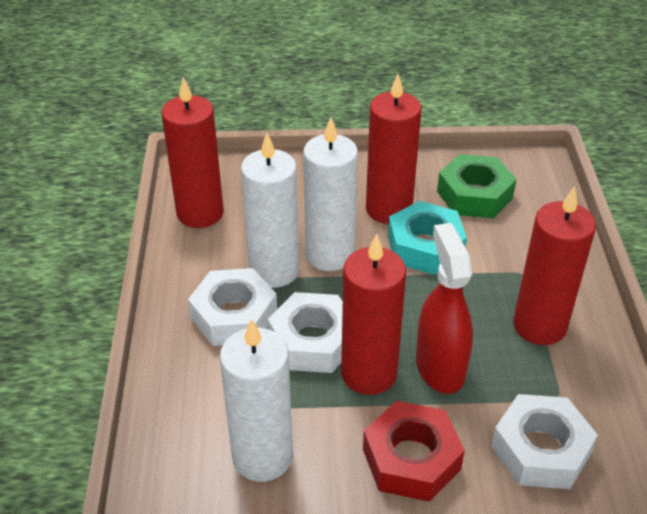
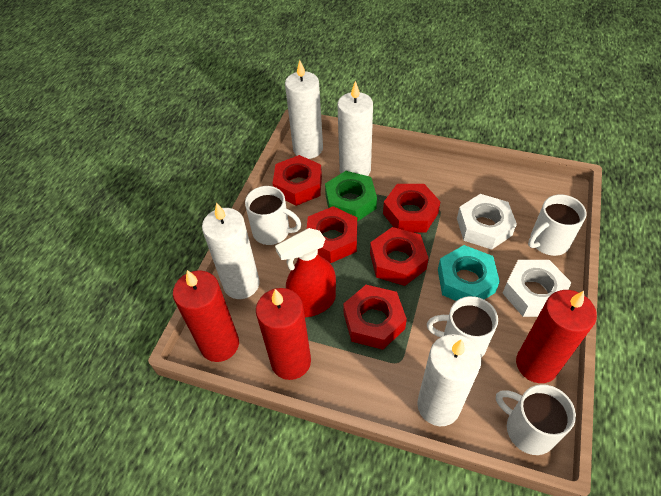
red candle: [162,77,224,228] [341,234,406,395] [366,74,422,224] [514,186,596,345] = 4 -> [173,270,239,362] [256,288,311,380] [516,290,597,383] = 3
red nut: [363,401,465,502] = 1 -> [273,155,322,206] [307,206,357,263] [343,285,407,350] [370,227,429,286] [383,184,440,233] = 5
white candle: [220,318,293,482] [241,133,299,288] [303,117,358,271] = 3 -> [202,203,260,299] [285,60,323,159] [338,81,373,176] [417,334,481,426] = 4
white mug: none = 0 -> [245,186,301,245] [427,296,498,358] [496,384,576,455] [528,194,587,256] = 4
white nut: [188,268,277,346] [268,292,343,373] [491,394,598,489] = 3 -> [457,194,517,250] [503,260,571,317] = 2

